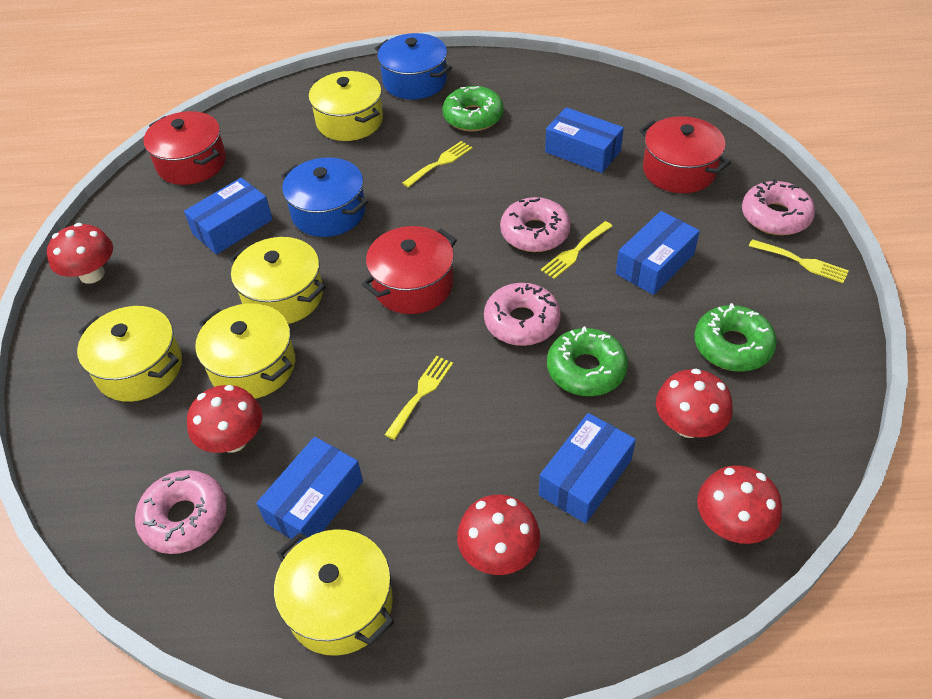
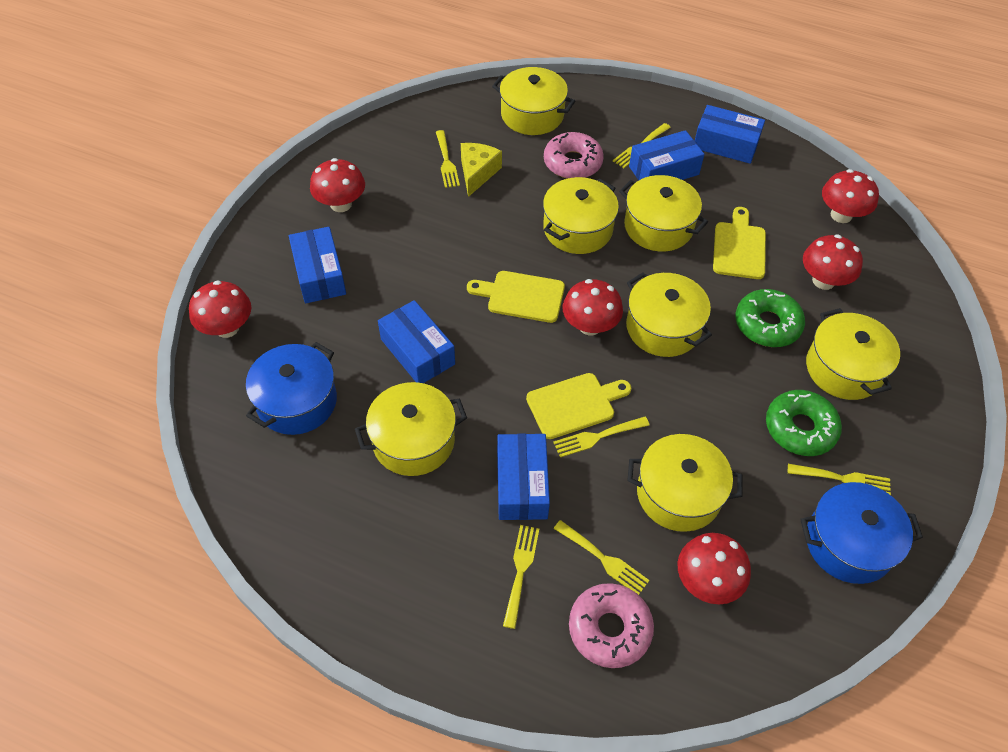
green donut: [442,86,504,131] [547,326,628,396] [694,303,777,372] = 3 -> [735,289,805,347] [766,390,842,456] = 2
pink donut: [135,470,227,554] [484,283,561,346] [500,197,571,252] [742,179,815,235] = 4 -> [544,132,604,179] [569,583,654,668] = 2
red mushroom: [47,223,113,284] [187,385,263,453] [457,495,540,575] [656,369,733,438] [697,465,782,544] = 5 -> [189,280,251,338] [310,158,365,212] [563,279,623,336] [678,533,751,604] [803,234,863,290] [822,169,879,223] = 6
red pot: [143,111,226,185] [362,226,457,314] [639,116,731,193] = 3 -> none = 0
yellow cheese: none = 0 -> [461,143,502,197] = 1
yellow cutting board: none = 0 -> [467,271,565,323] [526,373,631,439] [713,207,766,279] = 3
yellow fork: [385,356,453,440] [403,141,472,188] [541,221,613,279] [749,239,849,283] = 4 -> [436,130,460,188] [503,525,539,629] [553,417,650,457] [553,520,650,595] [613,123,671,168] [788,464,891,495] = 6
yellow pot: [77,306,182,402] [195,303,295,399] [229,237,325,324] [274,529,394,656] [309,71,383,141] = 5 -> [355,382,467,476] [492,67,575,135] [543,177,619,254] [619,175,708,252] [626,272,712,357] [627,434,742,532] [806,308,900,400] = 7

